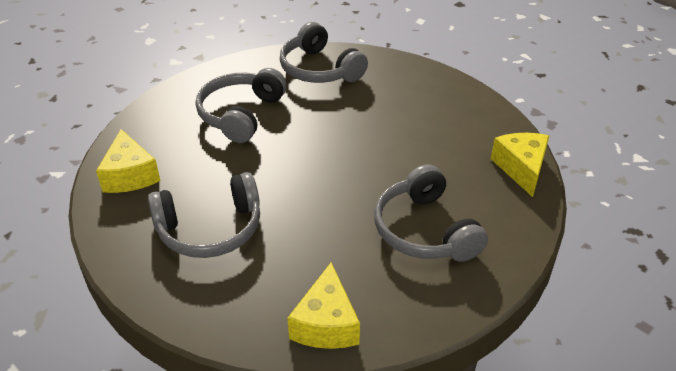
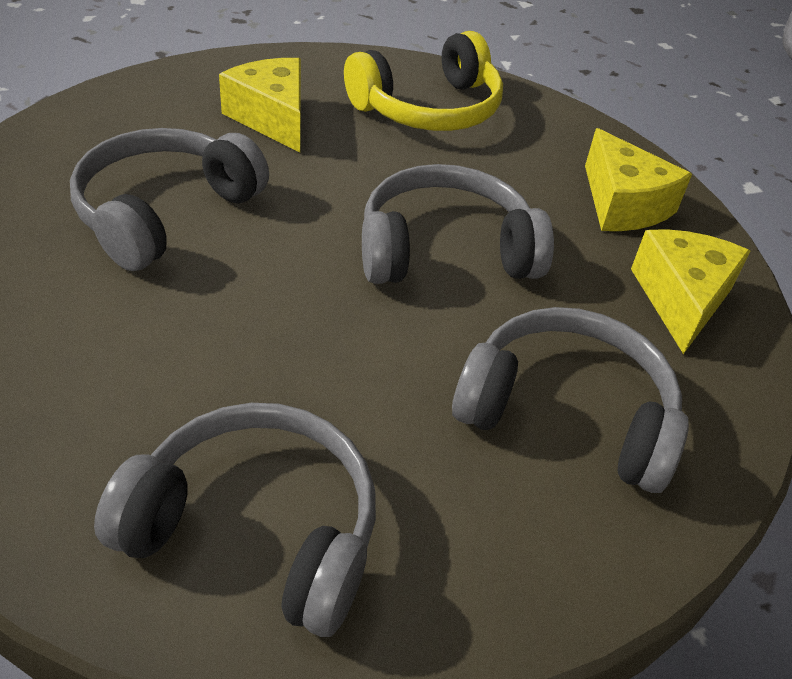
yellow headphones: none = 0 -> [344,31,503,131] = 1

